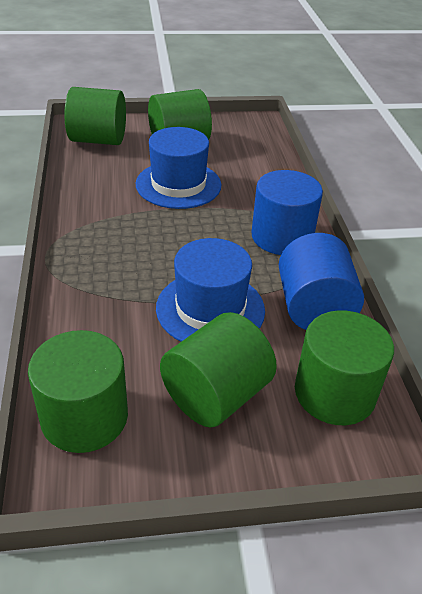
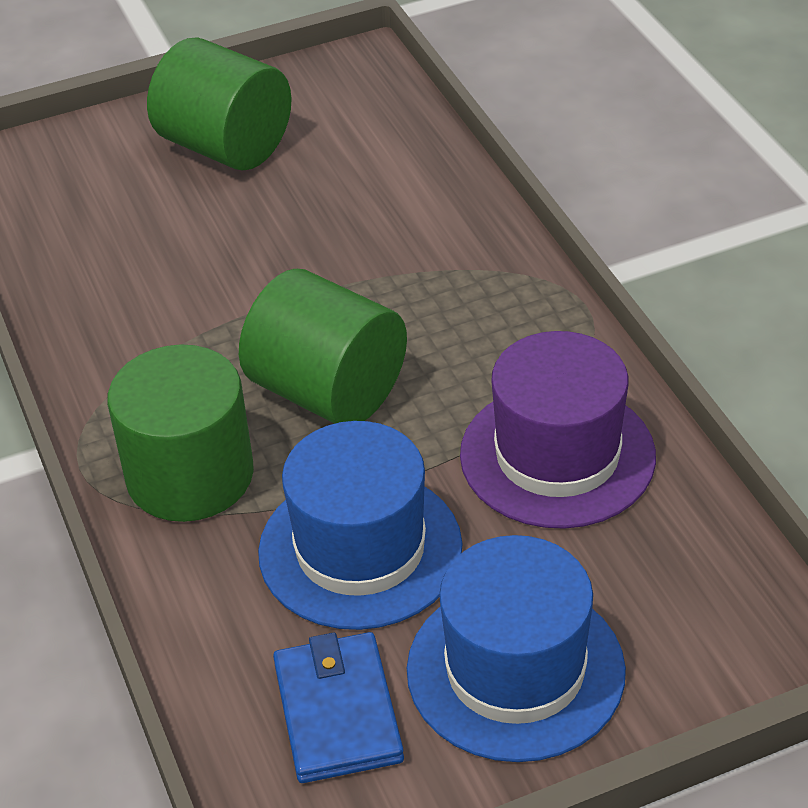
blue cylinder: [251,170,323,255] [279,233,364,330] = 2 -> none = 0
blue wallet: none = 0 -> [273,632,404,783] = 1
green cylinder: [28,330,128,453] [64,87,126,145] [148,89,212,140] [160,312,277,428] [295,310,394,425] = 5 -> [107,344,254,522] [147,37,292,170] [239,269,407,424] = 3
purple hat: none = 0 -> [460,331,656,529] = 1

